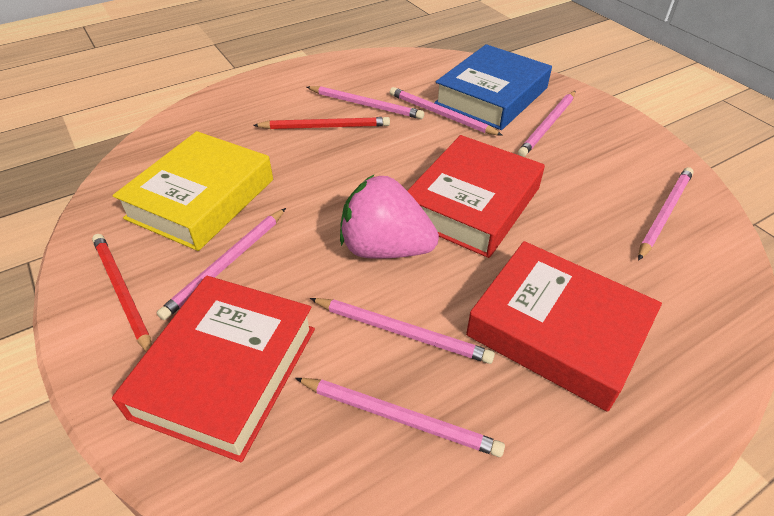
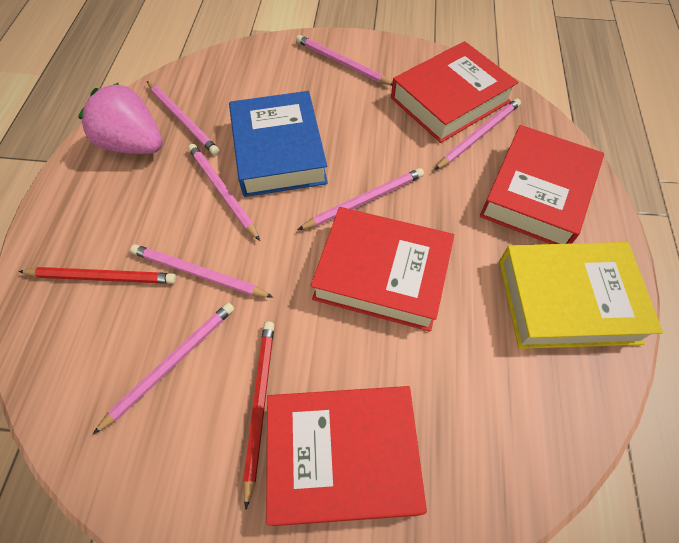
red book: [112,276,315,462] [407,135,545,258] [466,241,662,412] = 3 -> [266,386,427,526] [311,207,454,332] [391,41,518,143] [480,125,604,244] = 4

